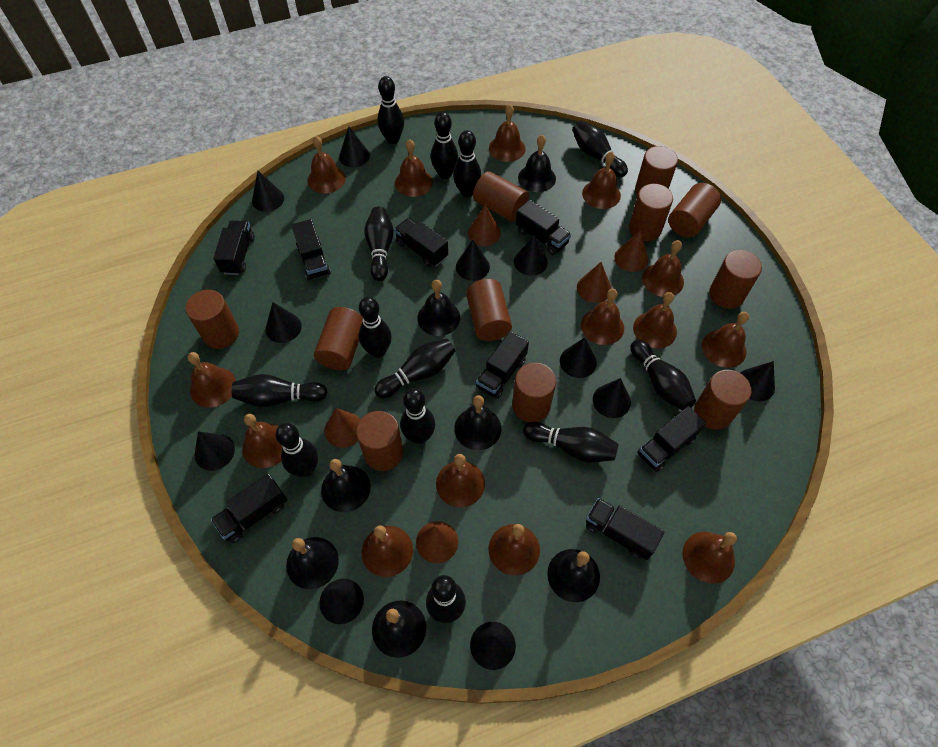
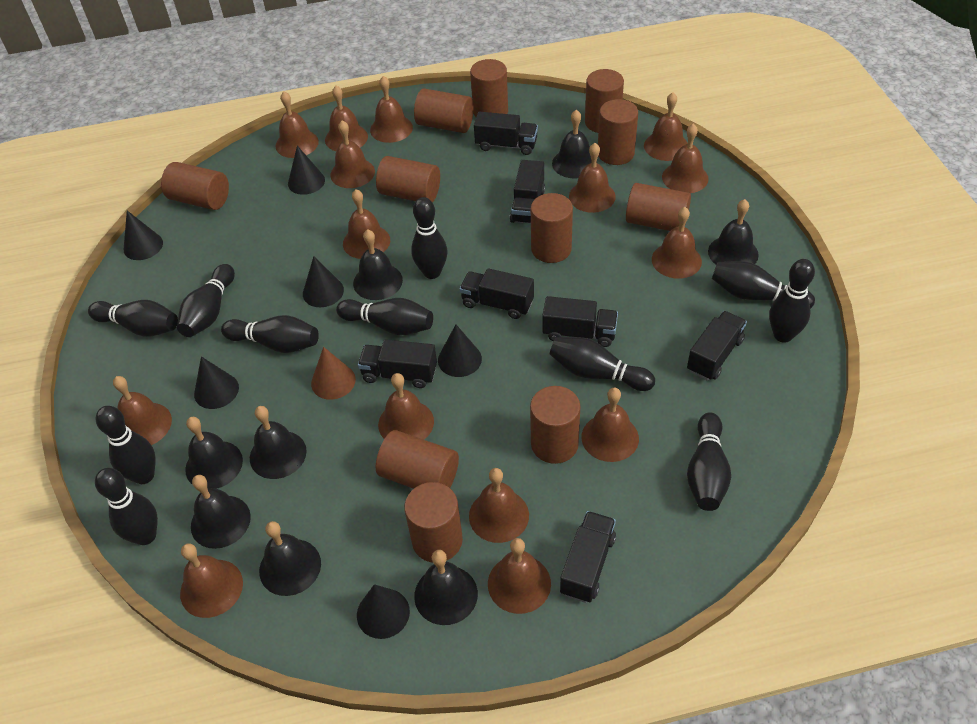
black bell: [286,537,339,589] [321,459,371,512] [372,600,426,658] [417,280,460,336] [454,395,501,450] [518,135,556,192] [547,549,600,602] = 7 -> [185,417,243,489] [191,475,251,549] [250,406,307,479] [259,521,321,596] [353,229,403,300] [414,550,478,625] [552,110,597,179] [708,199,759,265] = 8
black bowling pin: [232,374,328,407] [275,423,318,477] [359,297,392,358] [364,207,394,281] [374,339,455,398] [377,76,404,144] [400,388,435,444] [426,575,466,623] [431,112,458,179] [453,130,481,197] [523,422,619,462] [572,120,628,178] [630,340,696,410] = 13 -> [88,300,178,337] [95,468,158,545] [96,406,156,484] [177,264,235,337] [221,315,319,353] [336,298,433,335] [411,197,447,279] [550,337,655,391] [687,412,731,511] [712,261,815,309] [769,259,815,343] = 11
black cone: [194,431,235,471] [252,171,284,212] [265,302,302,343] [319,579,364,624] [339,127,370,168] [456,240,490,281] [470,622,516,670] [514,235,548,276] [560,337,597,378] [593,378,631,418] [741,361,775,401] = 11 -> [124,211,163,260] [194,356,239,409] [288,146,325,195] [303,256,344,307] [357,584,410,639] [438,325,482,377] = 6
black truck: [211,473,287,543] [213,221,255,275] [292,219,331,280] [394,218,448,267] [476,331,529,399] [516,200,571,255] [586,498,664,560] [637,406,706,472] = 8 -> [358,340,437,388] [460,268,534,319] [474,112,538,155] [510,160,545,223] [542,296,618,347] [560,511,616,603] [687,311,747,380] = 7
brown bell: [187,352,236,408] [242,414,283,468] [307,136,346,194] [362,525,413,577] [395,139,433,197] [436,454,485,507] [488,524,540,576] [489,104,526,162] [581,289,624,345] [582,152,621,209] [633,292,677,348] [642,240,684,297] [682,532,737,584] [702,312,749,368] = 14 -> [113,376,172,445] [180,543,243,618] [275,91,319,158] [325,86,368,151] [330,120,375,188] [343,189,390,259] [370,76,413,143] [378,373,434,440] [469,468,529,543] [488,538,551,614] [569,143,616,213] [581,387,639,462] [644,92,688,161] [652,207,702,279] [662,124,709,193] = 15
brown cone: [324,408,361,448] [416,521,458,563] [468,205,501,246] [577,262,611,303] [614,231,649,272] = 5 -> [311,347,356,400] = 1

